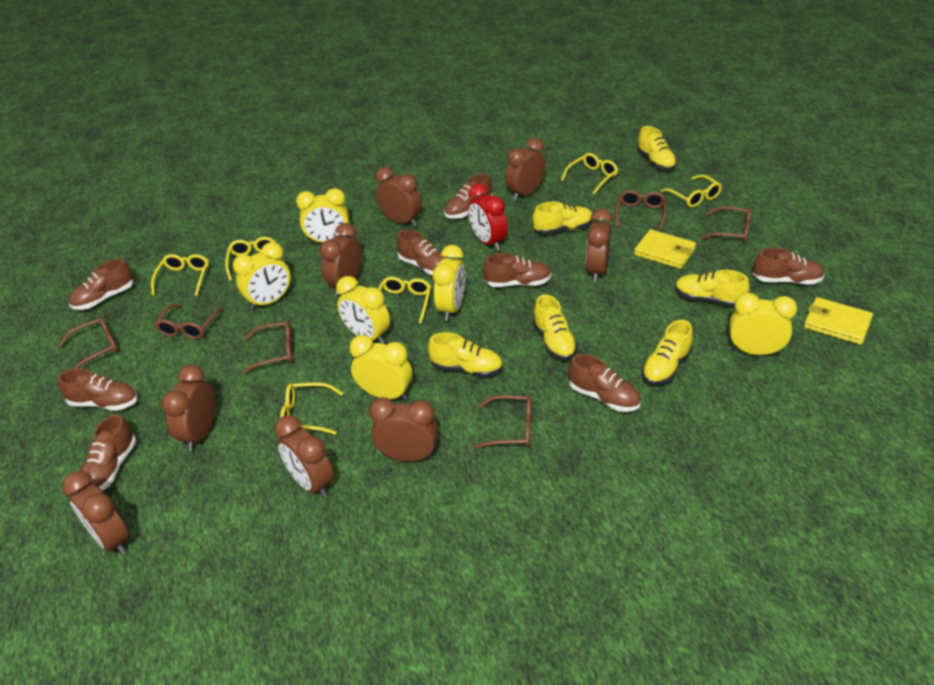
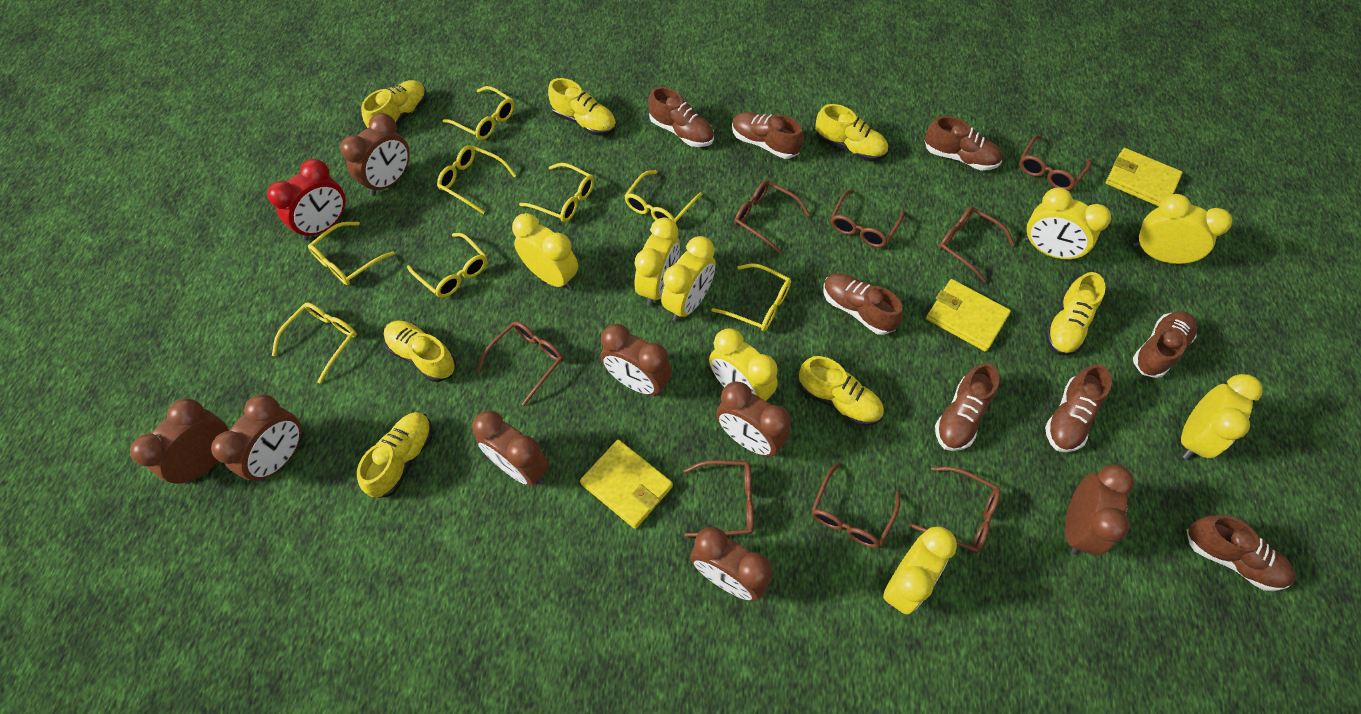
brown glasses: [59,317,118,369] [155,304,224,339] [243,321,293,374] [473,395,531,449] [615,190,666,231] [700,206,752,242] = 6 -> [477,321,563,406] [684,460,754,537] [735,181,811,254] [812,463,900,548] [831,189,904,248] [910,467,1001,554] [938,207,1015,282] [1019,135,1092,191] = 8
yellow clock: [233,242,291,310] [296,188,349,244] [336,276,390,344] [350,335,412,401] [433,245,466,321] [730,293,797,355] = 6 -> [512,213,578,290] [635,217,680,306] [661,236,716,322] [709,328,778,401] [883,526,957,615] [1024,187,1111,262] [1133,194,1232,266] [1181,374,1262,460] = 8
yellow glasses: [151,254,209,296] [225,237,276,281] [280,383,344,435] [378,277,431,323] [561,153,618,194] [661,175,722,207] = 6 -> [272,303,357,384] [308,222,395,285] [407,233,487,298] [437,145,517,214] [443,86,514,140] [519,163,594,222] [624,170,702,222] [711,263,791,331] = 8
yellow shoe: [428,332,503,377] [533,202,593,235] [533,295,578,360] [637,126,677,170] [642,320,693,385] [675,270,750,307] = 6 -> [357,412,433,498] [361,80,427,128] [384,321,456,382] [548,78,616,135] [799,356,884,426] [815,104,888,161] [1045,272,1106,356] = 7
yellow wallet: [634,229,696,269] [804,297,873,345] = 2 -> [580,440,673,529] [926,279,1011,352] [1106,148,1183,206] = 3

